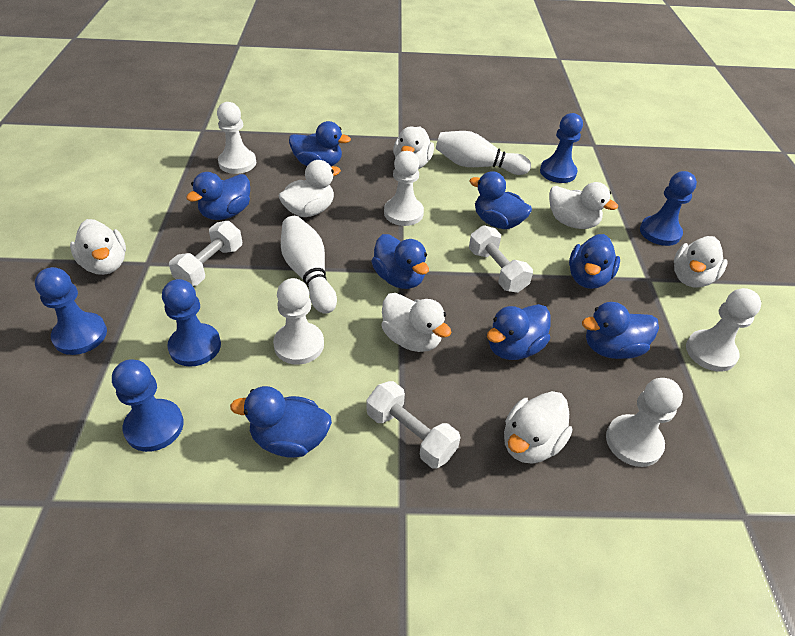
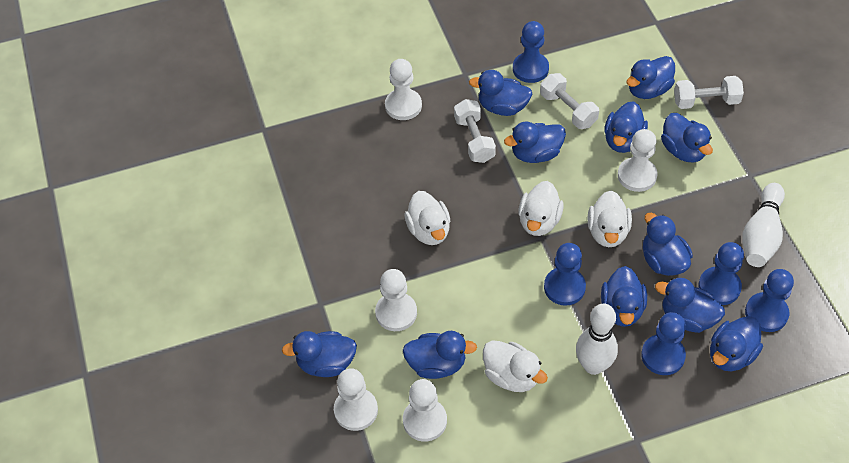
blue duck: [186,172,250,220] [230,386,332,458] [289,121,351,166] [371,234,429,289] [469,171,532,229] [487,304,551,360] [569,234,620,289] [582,302,659,359] = 8 -> [282,331,357,377] [403,331,477,379] [469,70,532,116] [504,121,566,163] [601,266,647,327] [604,101,648,153] [626,56,675,99] [643,213,693,276] [655,278,725,333] [661,113,713,163] [710,316,763,371] = 11
white duck: [70,219,126,275] [278,160,341,217] [381,293,451,352] [393,126,434,169] [504,391,572,464] [549,182,618,229] [674,236,727,288] = 7 -> [404,191,450,245] [483,340,548,392] [518,181,564,236] [588,191,632,247] = 4

